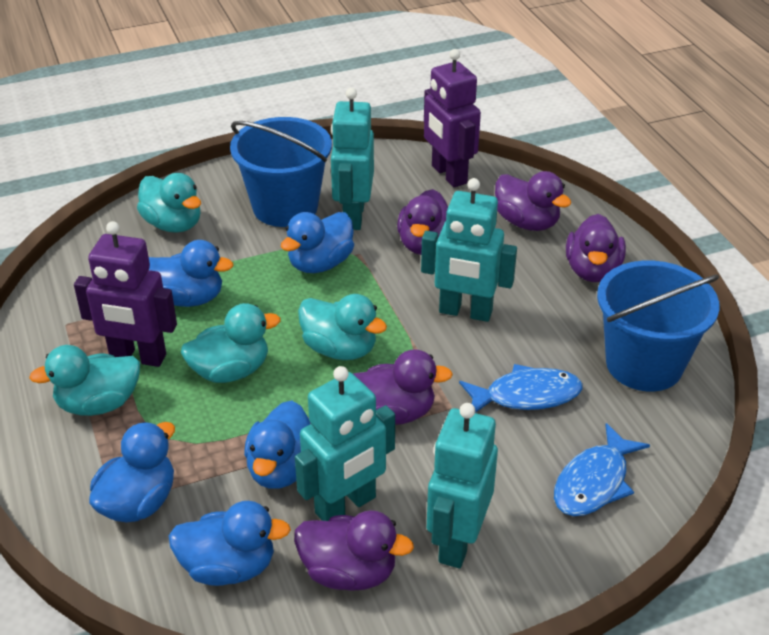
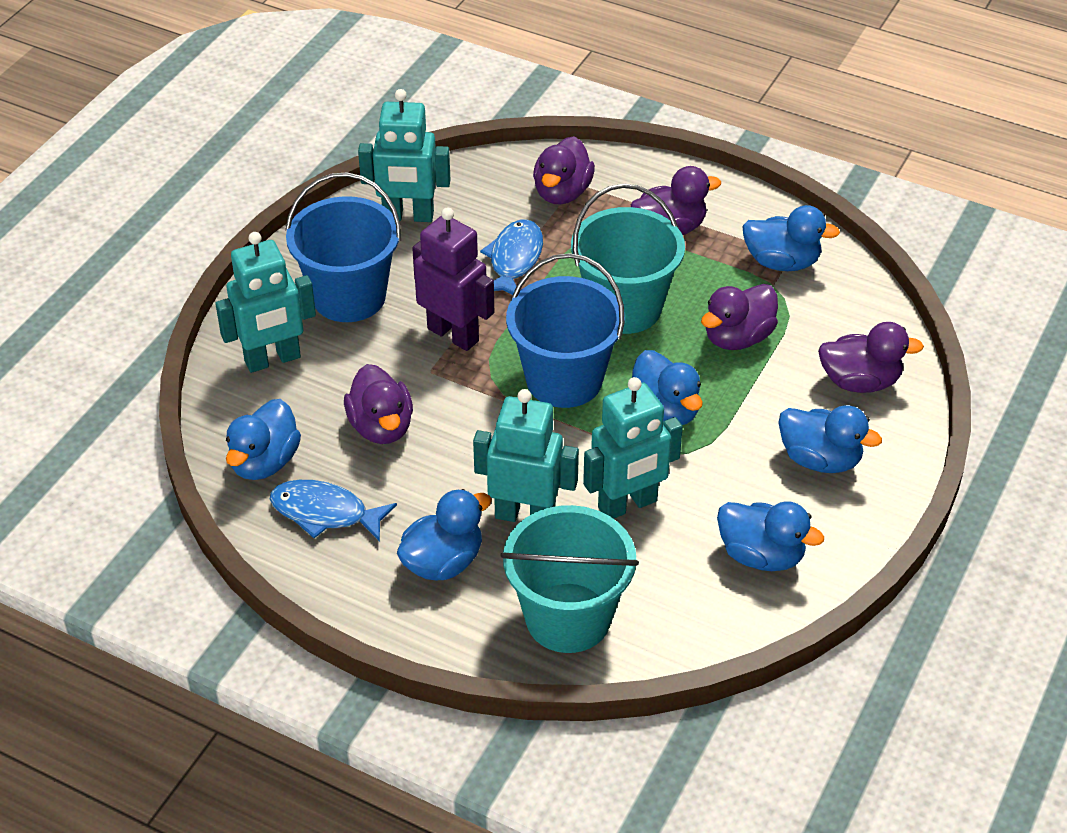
blue duck: [89,422,175,523] [149,240,233,307] [169,501,291,586] [244,401,311,489] [281,212,354,273] = 5 -> [226,399,301,480] [397,489,492,581] [632,350,703,425] [717,501,824,571] [742,205,840,271] [778,405,882,473] = 6
purple robot: [74,221,177,367] [424,49,481,187] = 2 -> [412,207,494,351] = 1
turquoise bucket: none = 0 -> [500,505,639,653] [571,183,685,334] = 2
turquoise duck: [29,345,140,416] [137,173,201,233] [181,303,281,383] [298,294,387,360] = 4 -> none = 0

